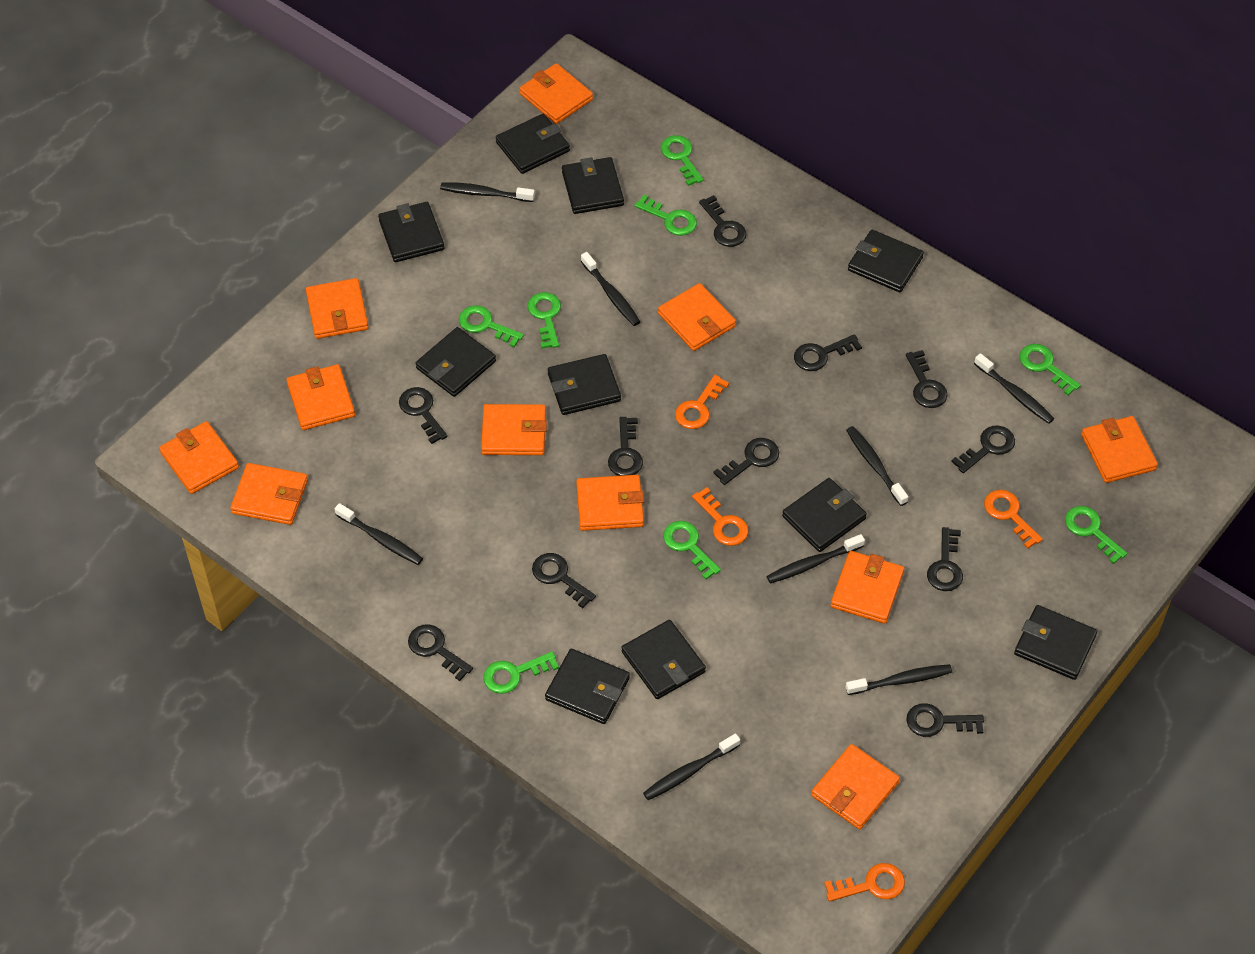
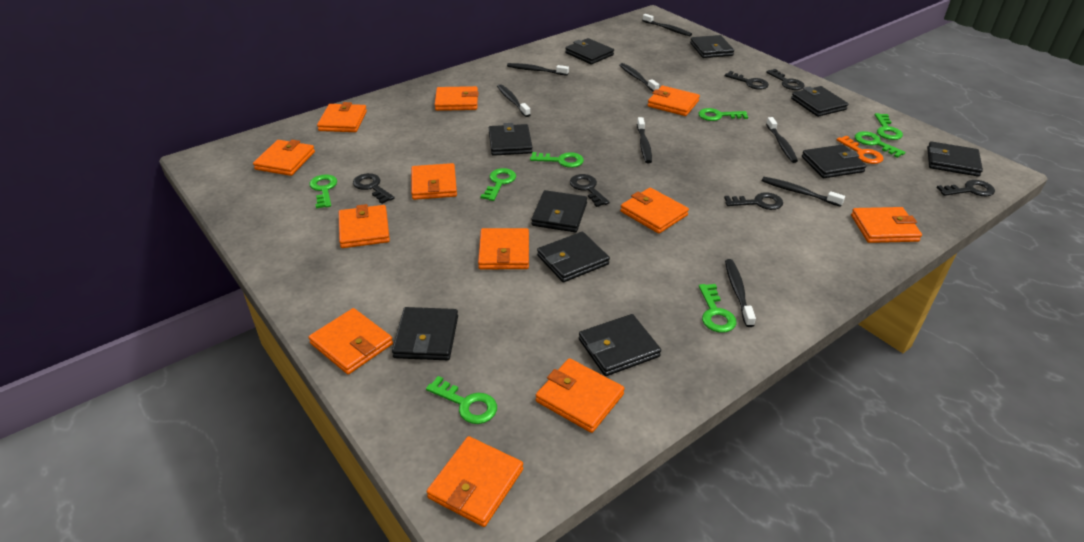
black key: [399,387,448,444] [408,624,473,681] [532,553,596,608] [608,417,643,476] [699,195,746,247] [713,438,779,485] [794,334,862,371] [906,350,947,408] [906,703,984,737] [927,527,963,591] [951,425,1015,473] = 11 -> [353,173,394,204] [570,174,610,207] [724,192,783,210] [725,71,769,90] [766,69,804,90] [937,180,995,196] = 6
orange key: [675,375,729,429] [692,487,748,546] [824,863,905,902] [984,490,1043,549] = 4 -> [837,136,884,164] = 1
orange wallet: [159,421,239,494] [230,463,308,525] [286,364,355,430] [306,278,368,339] [481,404,547,455] [519,63,593,124] [576,475,644,531] [658,283,736,351] [811,744,900,829] [831,551,904,624] [1081,416,1158,483] = 11 -> [253,140,315,176] [309,308,393,374] [317,102,367,132] [339,204,390,248] [411,163,457,200] [427,436,523,527] [434,86,479,111] [478,228,529,269] [536,358,625,433] [620,188,689,234] [648,86,700,116] [851,207,922,243] = 12

